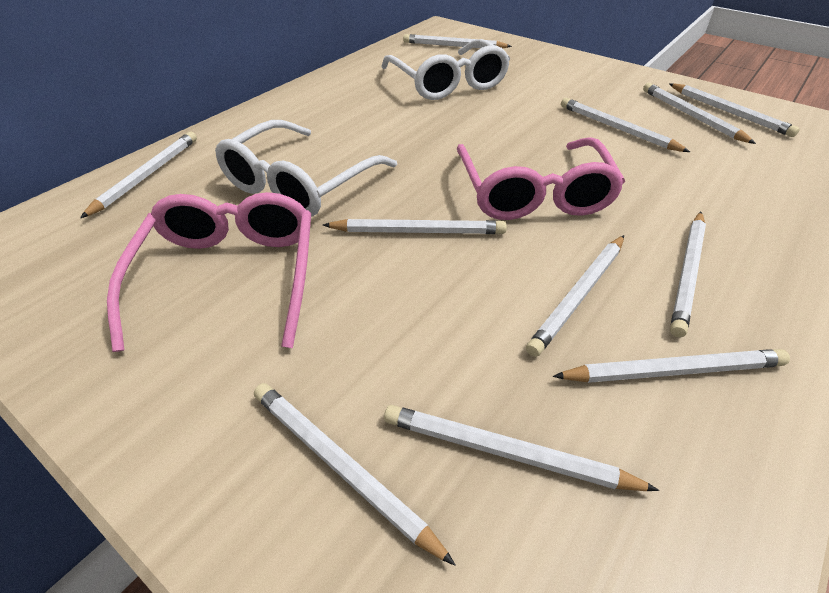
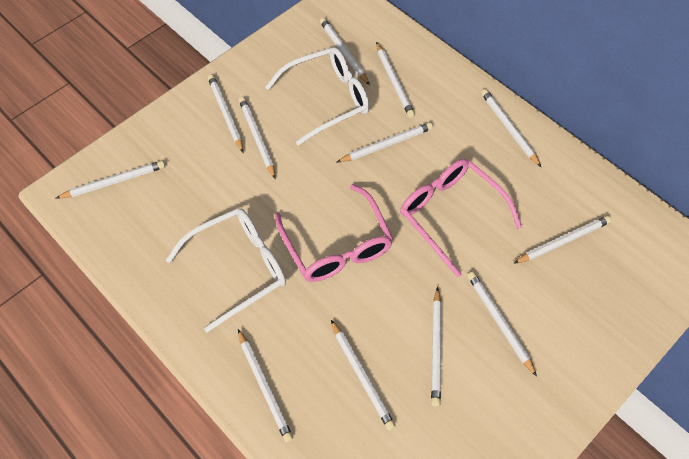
white pencil: [80,131,197,218] [254,383,456,566] [323,219,507,234] [384,405,659,491] [403,34,512,48] [526,235,624,357] [553,349,790,383] [561,98,690,152] [643,83,756,144] [669,83,800,137] [670,211,706,338] = 11 -> [56,161,165,198] [208,74,243,152] [238,329,293,443] [239,97,276,179] [320,18,370,85] [331,320,396,430] [337,122,433,162] [376,42,415,118] [431,287,442,406] [467,272,537,377] [481,89,541,167] [513,216,612,264] = 12

